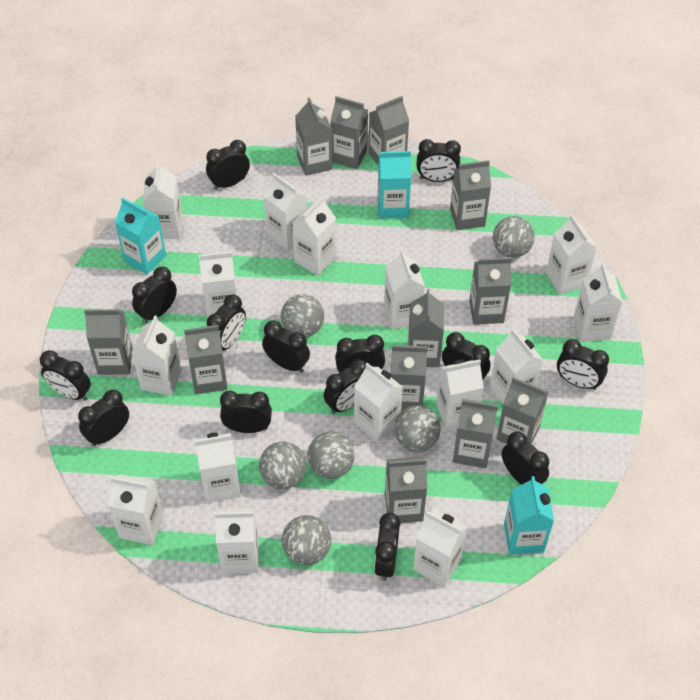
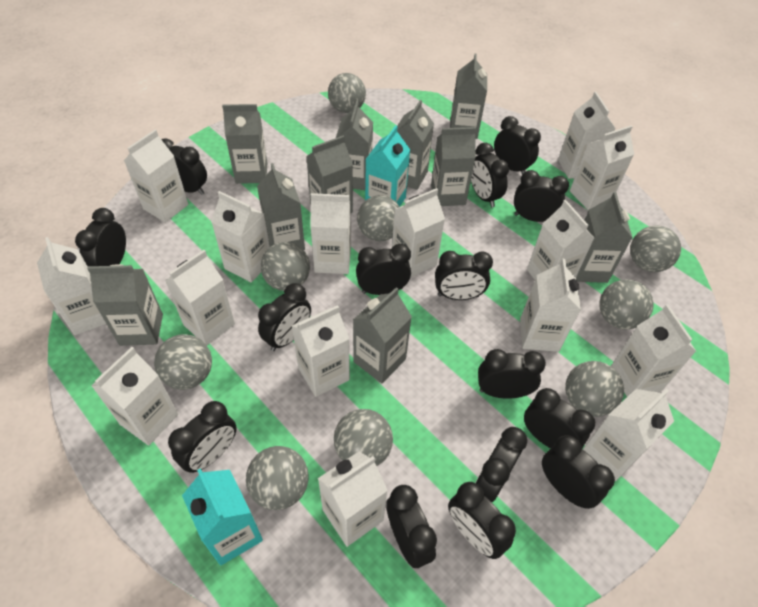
black clock: [40,350,91,401] [78,390,129,446] [132,267,177,323] [206,140,250,190] [207,294,246,351] [220,391,272,433] [262,320,310,373] [324,359,366,414] [335,335,385,372] [374,513,400,581] [417,139,461,182] [442,332,490,379] [502,431,549,485] [557,339,609,390] = 14 -> [75,208,126,266] [161,139,207,195] [168,401,237,473] [258,283,311,351] [356,244,411,295] [386,485,437,568] [435,251,493,300] [448,482,516,559] [471,143,509,207] [475,427,527,502] [478,349,546,399] [494,116,541,174] [514,170,569,222] [524,388,595,448] [542,435,615,509] = 15
grey ball: [259,441,306,489] [281,294,324,337] [282,515,331,565] [307,432,355,479] [394,405,441,452] [493,216,535,258] = 6 -> [154,334,212,390] [246,446,309,510] [261,242,310,291] [328,73,366,113] [334,409,393,466] [357,195,400,241] [565,361,624,417] [599,279,653,330] [630,226,681,272] = 9
grey carton: [84,307,133,375] [184,325,228,394] [295,97,332,176] [330,96,368,169] [368,96,409,165] [385,457,427,523] [390,345,427,410] [408,289,444,367] [450,160,491,230] [453,399,498,468] [469,257,512,325] [496,377,549,444] = 12 -> [87,264,163,346] [222,104,267,184] [257,163,305,250] [306,135,353,214] [336,101,373,190] [353,287,412,383] [397,100,434,190] [431,127,476,206] [450,54,487,139] [576,192,633,283] = 10
turquoise carton: [115,197,166,274] [377,151,411,219] [504,476,554,555] = 3 -> [182,468,263,566] [365,125,410,206] = 2

